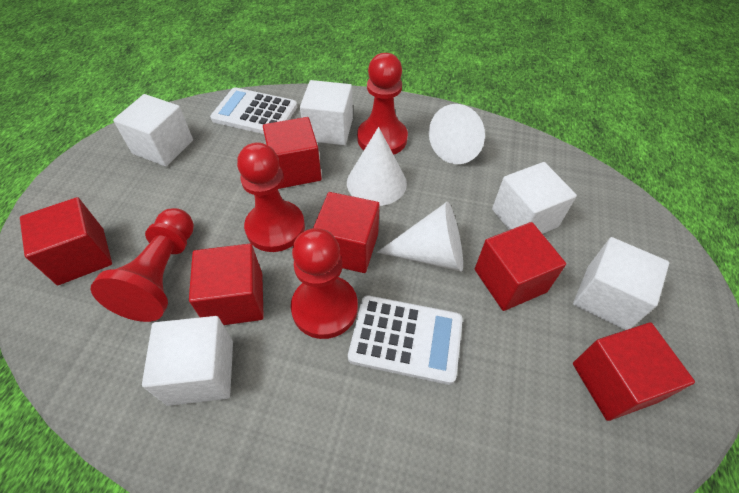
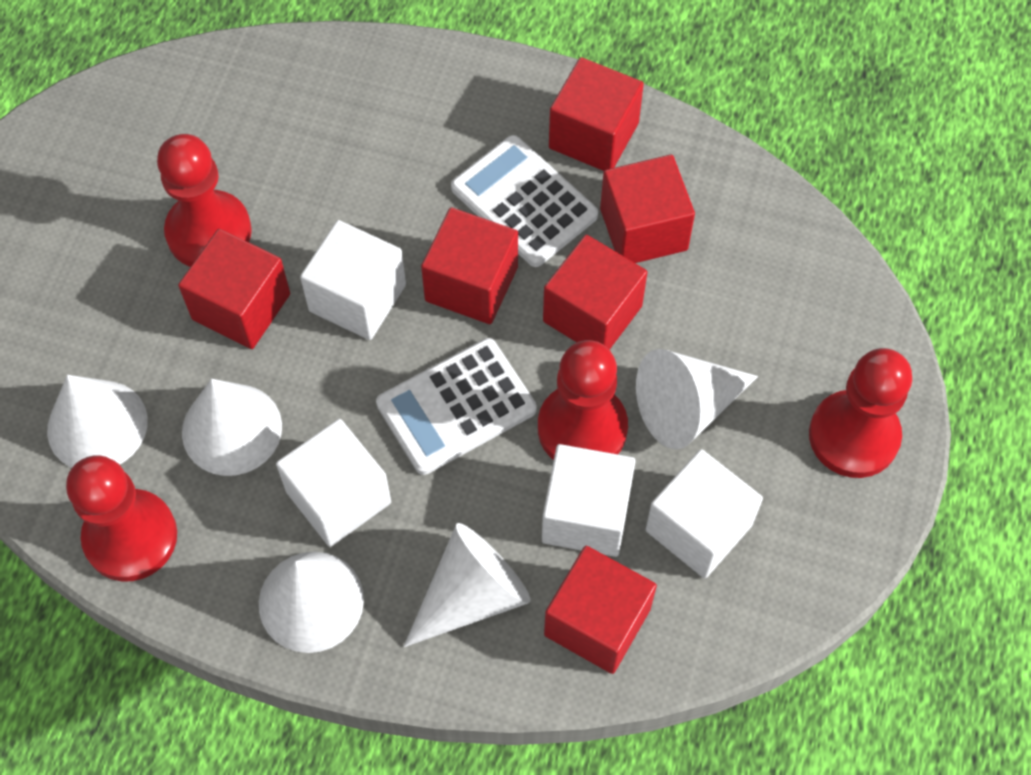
white cone: [347,127,407,206] [377,202,463,272] [429,104,485,164] = 3 -> [47,375,148,468] [182,379,282,476] [259,552,364,653] [403,523,531,647] [636,349,758,449] = 5
white cube: [113,94,193,167] [142,316,233,406] [300,80,353,145] [492,162,577,234] [573,237,669,330] = 5 -> [276,419,391,547] [300,220,406,340] [542,444,636,557] [646,449,763,579] = 4

